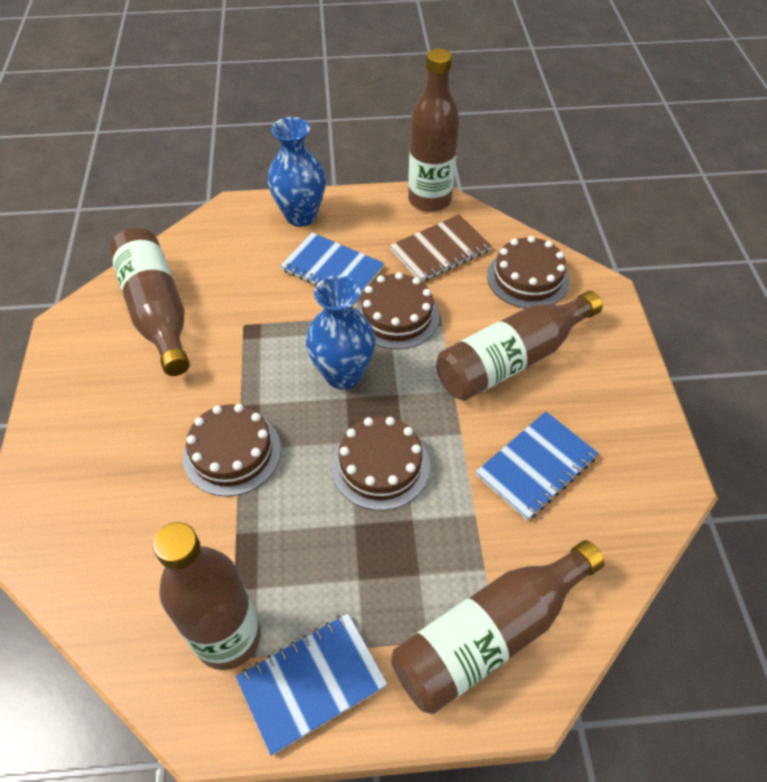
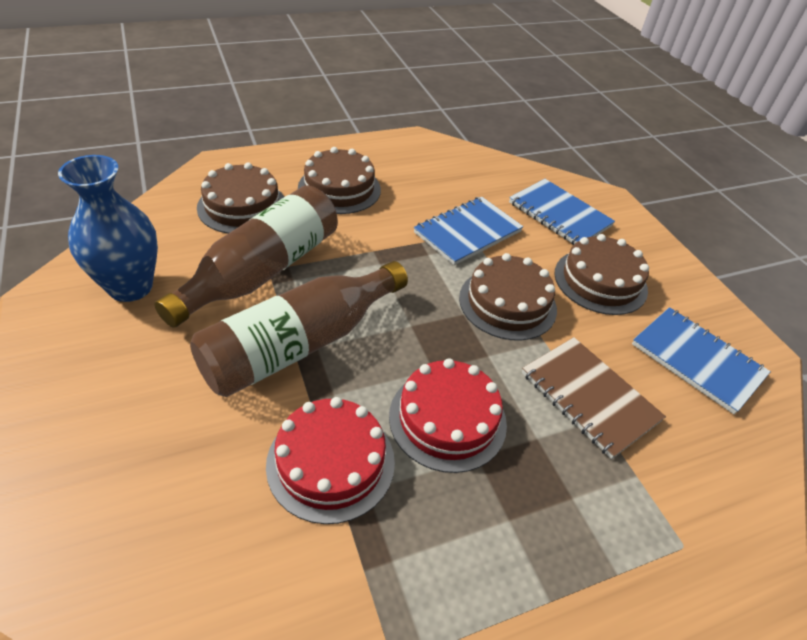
blue vase: [268,117,326,227] [306,275,375,389] = 2 -> [58,155,158,302] = 1
brown bottle: [109,228,190,376] [153,522,261,670] [391,540,605,714] [408,48,459,212] [436,291,602,401] = 5 -> [154,185,338,328] [190,261,408,397] = 2
red cake: none = 0 -> [266,397,395,524] [389,358,507,473] = 2

